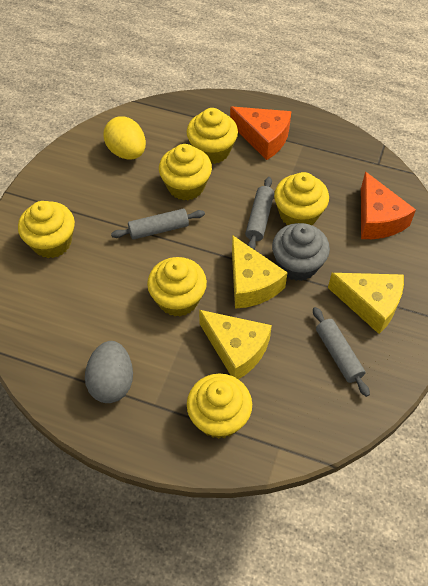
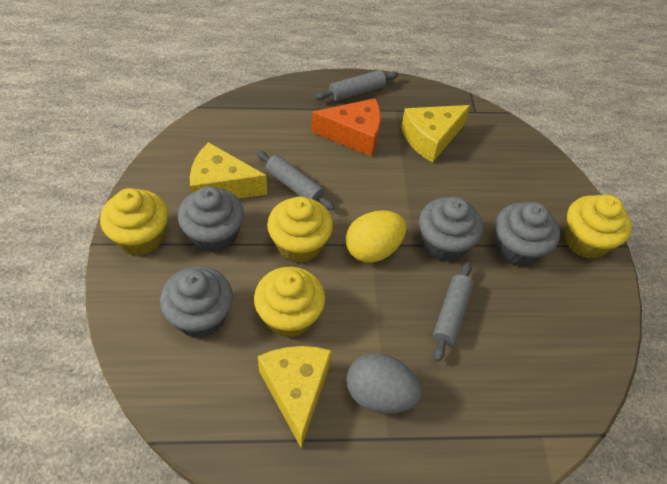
grey cupcake: [272,223,330,281] = 1 -> [160,266,233,338] [178,186,244,253] [419,197,483,262] [495,202,560,267] = 4
orange cheese: [230,106,291,160] [361,171,416,239] = 2 -> [311,98,381,157] = 1
yellow cupcake: [18,201,75,258] [147,257,207,317] [159,144,212,200] [187,108,238,164] [187,374,252,439] [274,172,329,225] = 6 -> [100,188,168,256] [254,267,325,338] [267,197,333,263] [565,195,632,259] = 4

